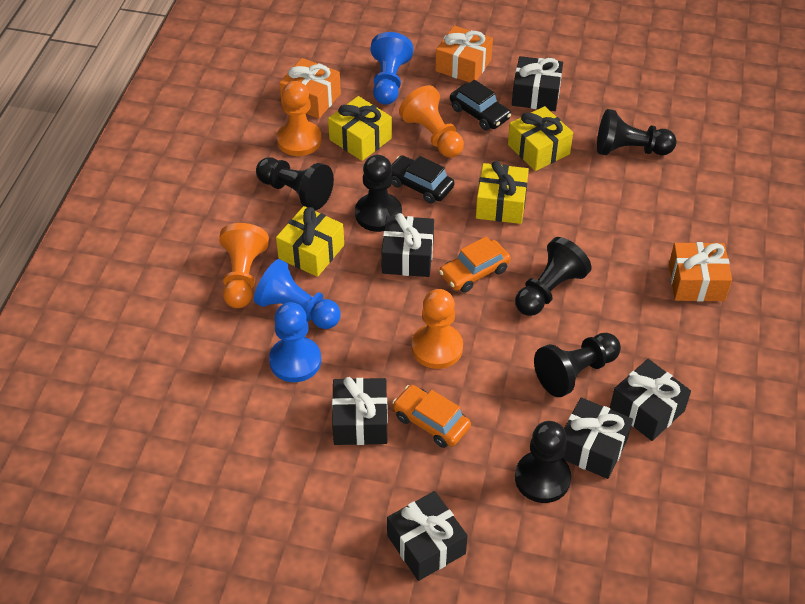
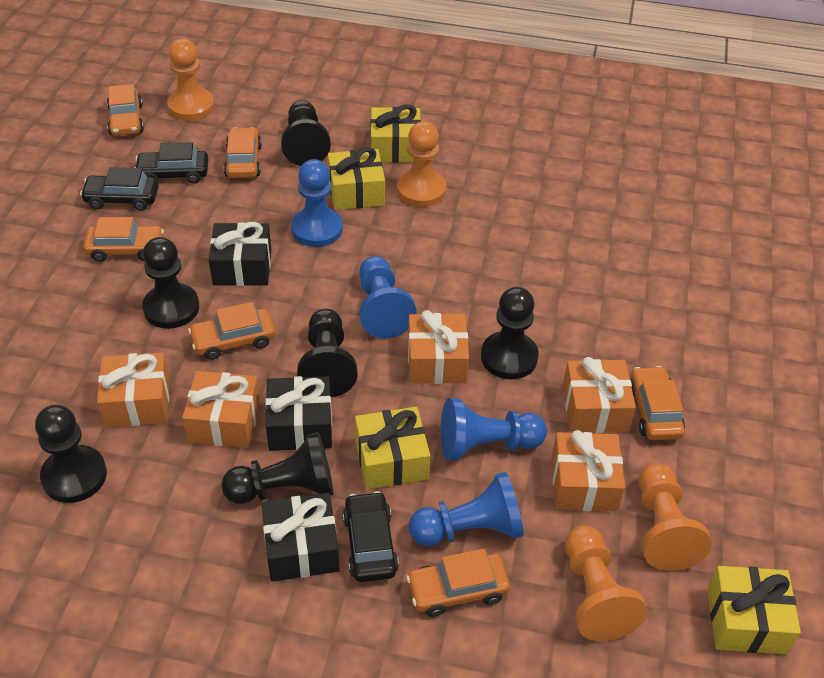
black car: [391,155,454,204] [450,80,511,130] = 2 -> [80,167,159,211] [135,142,209,184] [343,491,399,582] = 3
black gift: [332,377,388,445] [381,213,434,277] [387,491,468,581] [512,56,563,111] [563,397,633,479] [610,359,691,441] = 6 -> [209,222,271,286] [262,493,339,582] [265,376,332,451] = 3
blue pawn: [254,259,341,329] [269,302,321,382] [370,32,413,105] = 3 -> [291,159,343,247] [359,256,417,338] [409,472,524,546] [441,398,547,461] = 4
orange car: [392,385,471,448] [439,237,511,293] = 2 -> [83,217,164,262] [107,84,144,136] [188,302,276,360] [224,127,262,178] [406,549,510,617] [630,366,685,440] = 6
orange gift: [279,58,341,119] [435,26,493,83] [669,242,732,301] = 3 -> [97,352,170,427] [182,371,260,448] [408,310,469,384] [552,430,625,512] [563,357,636,433] = 5

